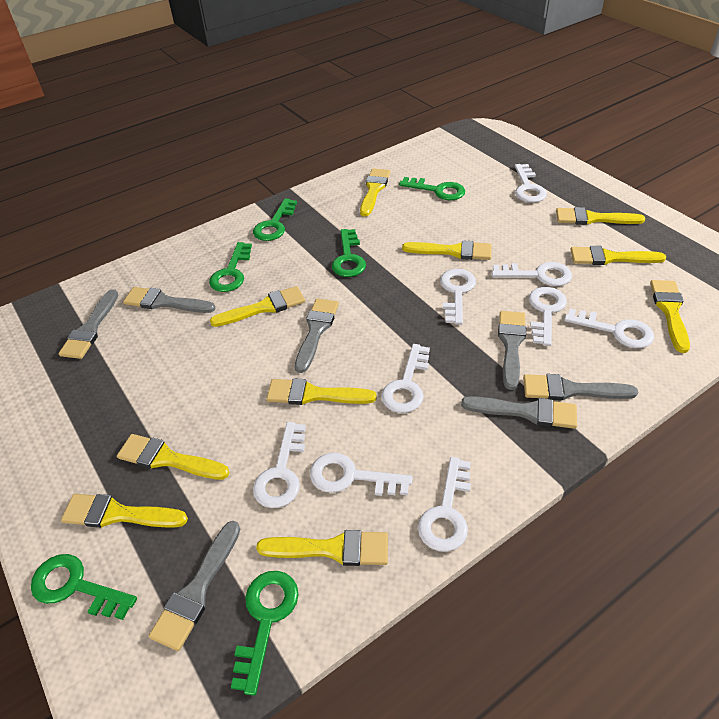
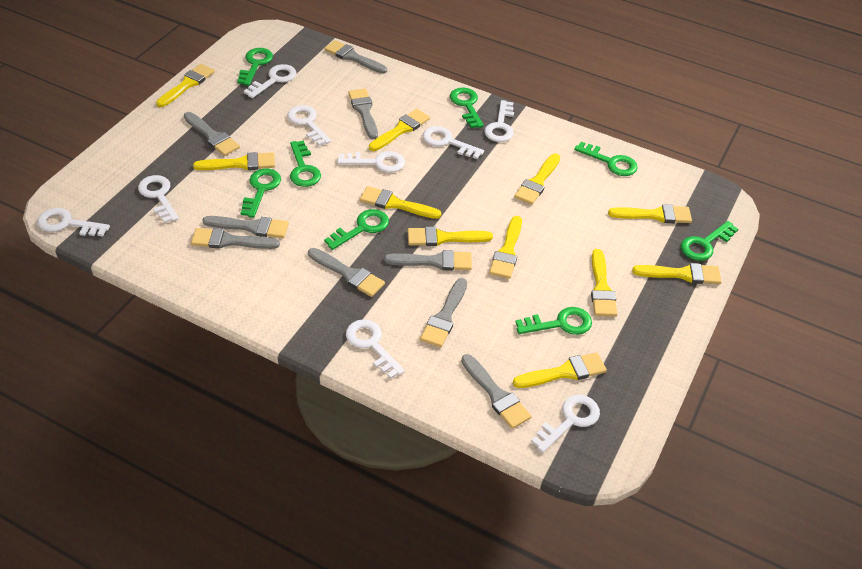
green key: [31,554,137,620] [209,242,252,292] [231,571,299,696] [253,198,297,241] [332,229,366,277] [399,177,465,200] = 6 -> [237,48,273,86] [240,169,281,218] [290,141,321,187] [324,209,389,250] [450,88,484,128] [516,307,592,335] [574,142,638,176] [681,221,738,261] = 8
grey brush: [59,289,118,359] [123,287,215,313] [149,521,240,651] [295,298,339,373] [461,396,577,429] [498,311,526,390] [523,374,638,401] = 7 -> [184,112,240,156] [191,228,280,249] [203,216,289,238] [308,248,385,297] [324,40,387,74] [348,88,378,139] [384,250,472,271] [420,278,467,347] [461,354,532,429] = 9
yellow brush: [61,494,188,528] [117,434,230,480] [210,286,305,327] [256,530,388,566] [267,378,377,405] [360,168,390,217] [402,240,492,260] [556,207,645,225] [570,246,666,265] [650,280,690,353] = 10 -> [156,64,215,107] [193,152,275,170] [360,186,441,219] [369,109,430,151] [408,226,493,246] [489,216,522,279] [513,352,607,388] [514,153,560,205] [591,249,617,317] [608,204,692,223] [632,263,721,284] = 11

